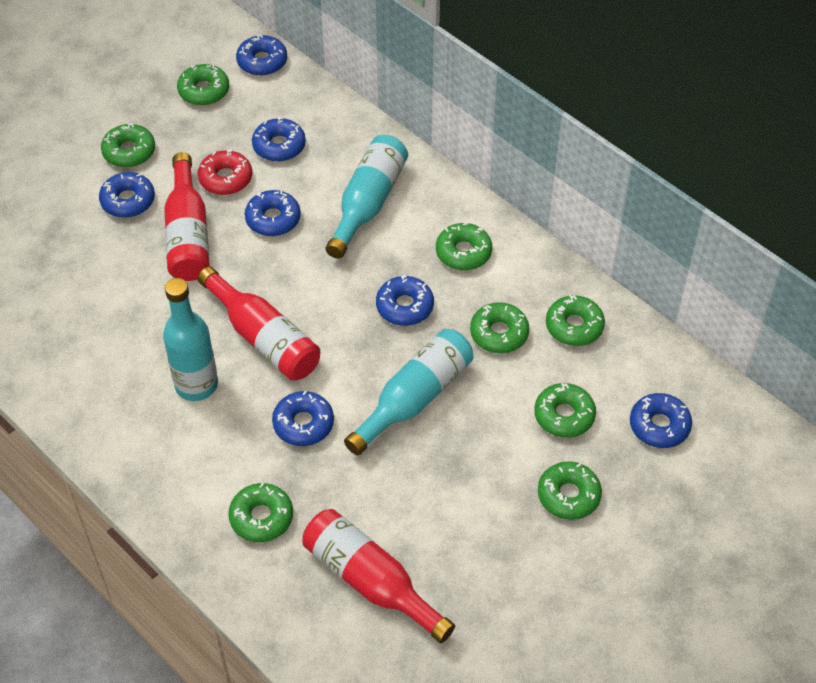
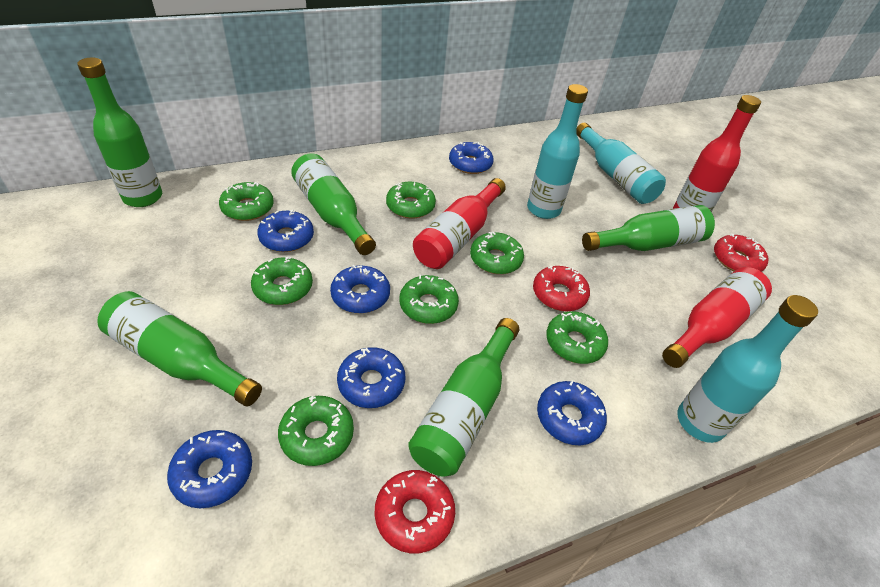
blue donut: [99,172,155,218] [236,35,287,76] [245,190,301,236] [252,117,306,162] [272,390,334,446] [376,275,434,326] [630,393,692,448] = 7 -> [167,430,252,508] [257,210,314,252] [330,265,390,313] [337,347,406,408] [449,142,494,174] [537,381,607,445] = 6
green bottle: none = 0 -> [77,58,162,207] [97,291,262,407] [291,153,376,255] [408,318,519,476] [582,205,715,251] = 5
green donut: [101,123,155,168] [177,64,229,105] [228,483,293,542] [436,223,492,270] [470,302,529,353] [534,383,596,438] [538,461,602,520] [546,295,605,346] = 8 -> [219,182,274,221] [251,256,313,305] [278,396,354,466] [386,182,436,218] [399,275,459,324] [470,232,524,274] [546,311,608,364] = 7
red donut: [198,149,252,195] = 1 -> [375,470,455,553] [533,266,590,311] [714,234,768,272] = 3

